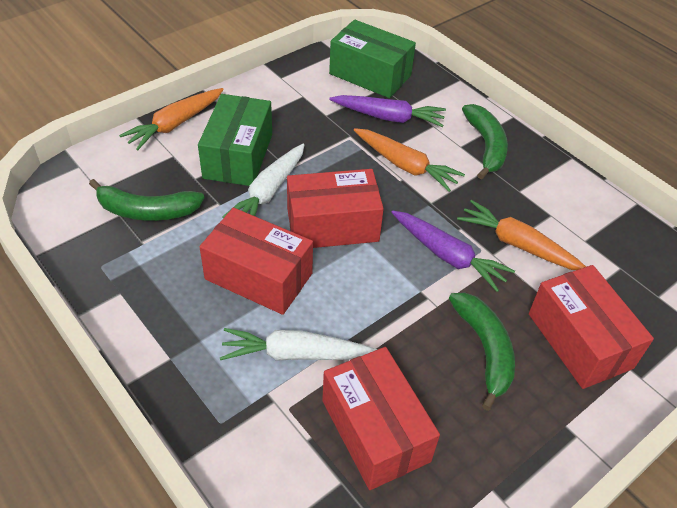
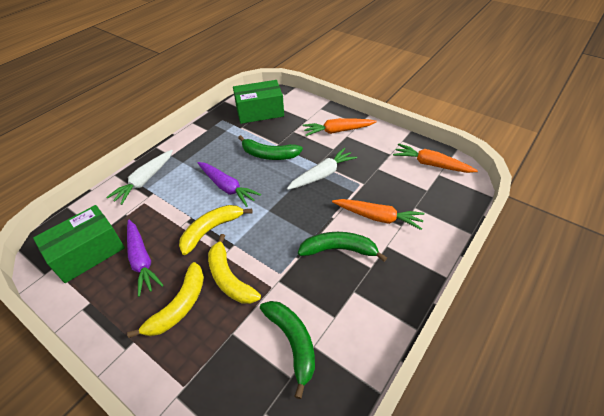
red box: [200,208,313,315] [287,169,384,248] [322,347,440,490] [529,265,654,389] = 4 -> none = 0
yellow banana: none = 0 -> [127,262,204,338] [179,205,253,255] [208,234,261,304] = 3

